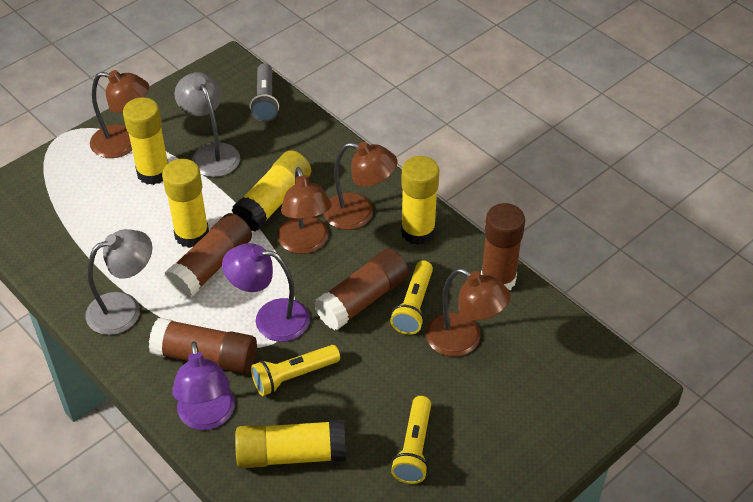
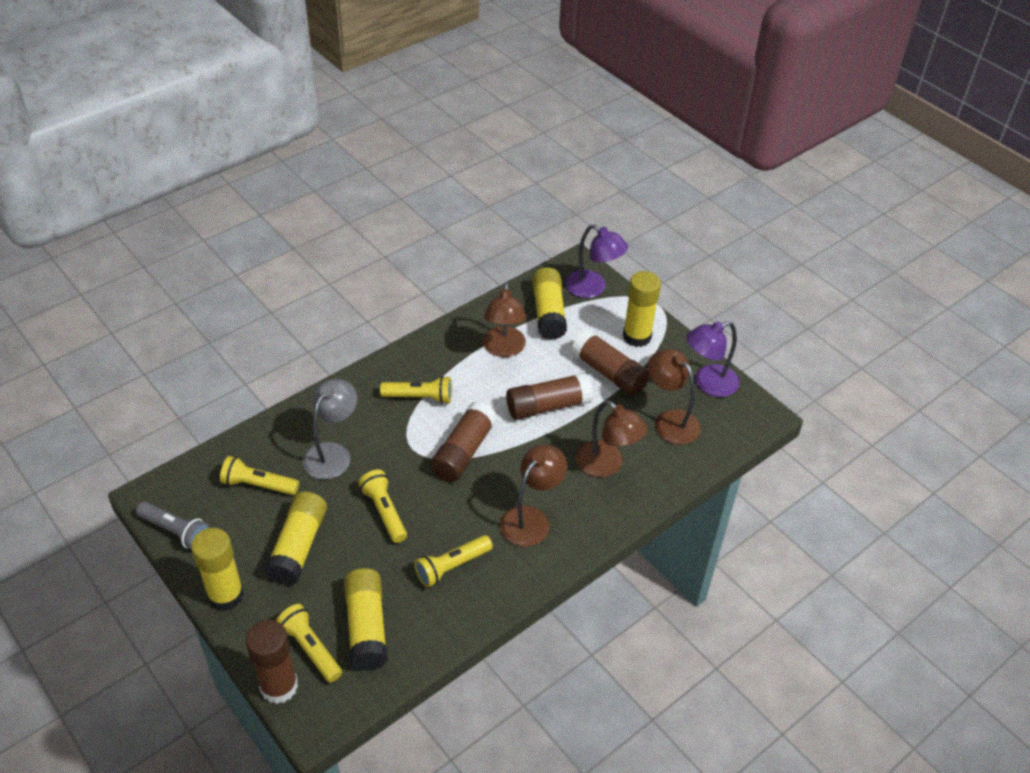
grey lamp: [85,229,152,335] [174,72,240,177] = 2 -> [303,379,357,480] = 1
yellow flashlight: [251,345,340,396] [390,260,433,335] [391,396,431,484] = 3 -> [220,456,299,495] [276,604,342,683] [359,470,407,543] [380,376,452,404] [414,535,493,588] = 5

